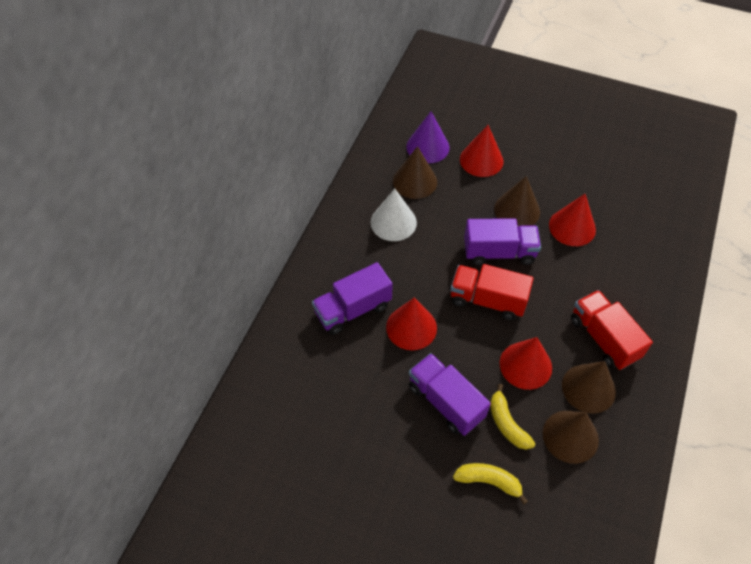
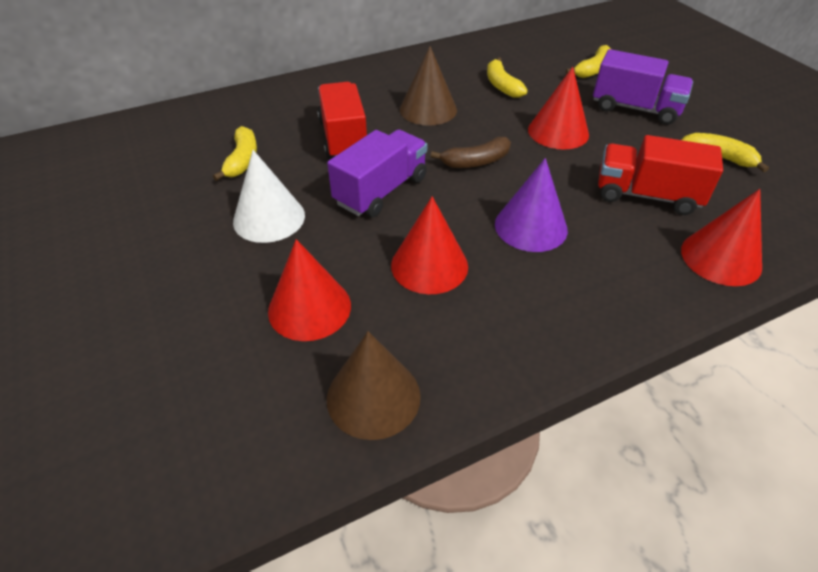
brown banana: none = 0 -> [431,136,511,168] = 1
brown cone: [393,146,437,199] [494,176,540,226] [543,411,599,464] [562,361,616,413] = 4 -> [327,331,421,440] [400,46,457,126] = 2
purple truck: [312,262,393,335] [409,353,491,436] [464,218,541,265] = 3 -> [327,130,427,217] [593,49,693,125] = 2
yellow banana: [453,463,528,504] [490,384,536,450] = 2 -> [213,126,257,181] [487,57,528,98] [566,45,611,78] [681,133,769,172] = 4

